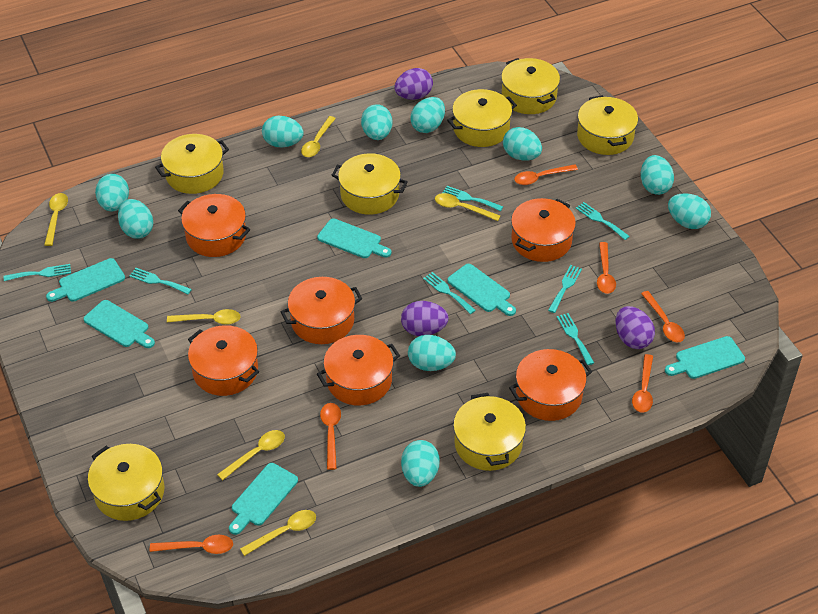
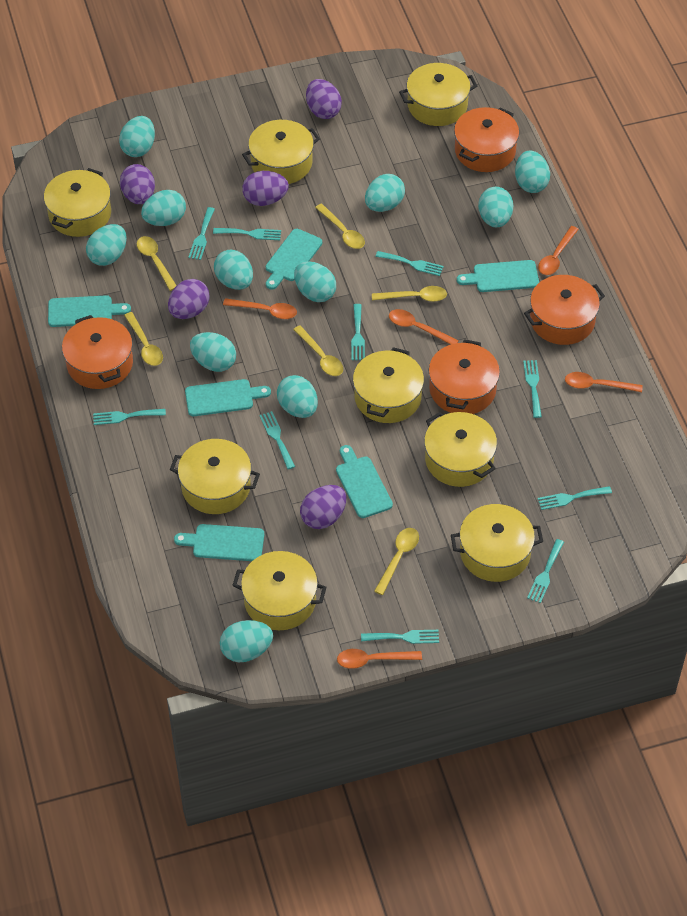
orange pot: [178,194,250,257] [188,325,259,396] [281,277,362,344] [317,335,400,405] [509,349,592,421] [511,198,576,262] = 6 -> [62,315,133,389] [429,339,500,414] [454,107,519,172] [524,275,605,345] = 4
orange spoon: [150,535,233,554] [320,403,341,470] [514,164,578,185] [597,242,616,294] [632,354,653,412] [641,291,685,343] = 6 -> [223,298,297,319] [337,649,422,669] [389,309,459,345] [538,226,579,275] [565,372,643,392] = 5
purple egg: [395,68,433,100] [401,301,449,336] [616,306,655,349] = 3 -> [120,164,155,204] [168,279,210,319] [242,171,289,206] [300,485,346,529] [306,79,342,119] = 5
turquoise egg: [95,174,129,211] [118,199,153,239] [262,116,304,147] [361,104,393,140] [401,440,440,487] [408,335,456,371] [410,97,445,133] [503,127,542,161] [641,155,674,195] [668,193,711,229] = 10 -> [86,224,127,266] [119,116,155,157] [141,190,186,226] [190,332,236,372] [214,249,253,290] [220,620,273,662] [277,375,318,418] [294,262,336,302] [365,174,405,212] [478,187,513,227] [515,150,550,193] = 11
turquoise fork: [3,264,71,281] [129,268,192,294] [423,272,476,314] [442,186,503,211] [548,265,582,313] [557,313,594,365] [576,202,630,240] = 7 -> [93,409,166,425] [188,207,215,260] [213,228,281,240] [259,411,295,469] [351,304,365,360] [361,630,439,644] [375,251,444,276] [523,360,542,418] [527,539,564,603] [537,486,612,510] = 10
yellow pot: [88,444,164,521] [155,134,229,194] [332,153,408,215] [447,89,517,147] [453,393,526,471] [501,58,560,114] [577,95,638,155] = 7 -> [44,168,111,237] [170,439,260,514] [232,551,327,630] [242,120,320,184] [353,347,424,423] [399,63,477,126] [424,412,497,487] [451,504,543,582] = 8

